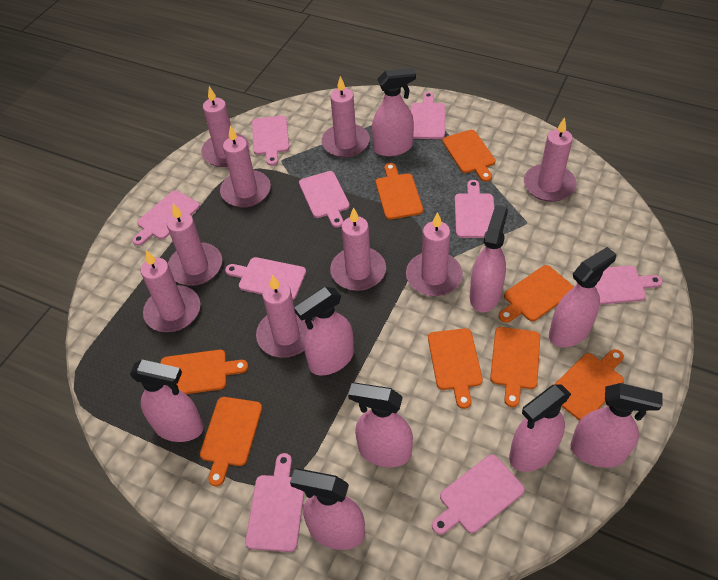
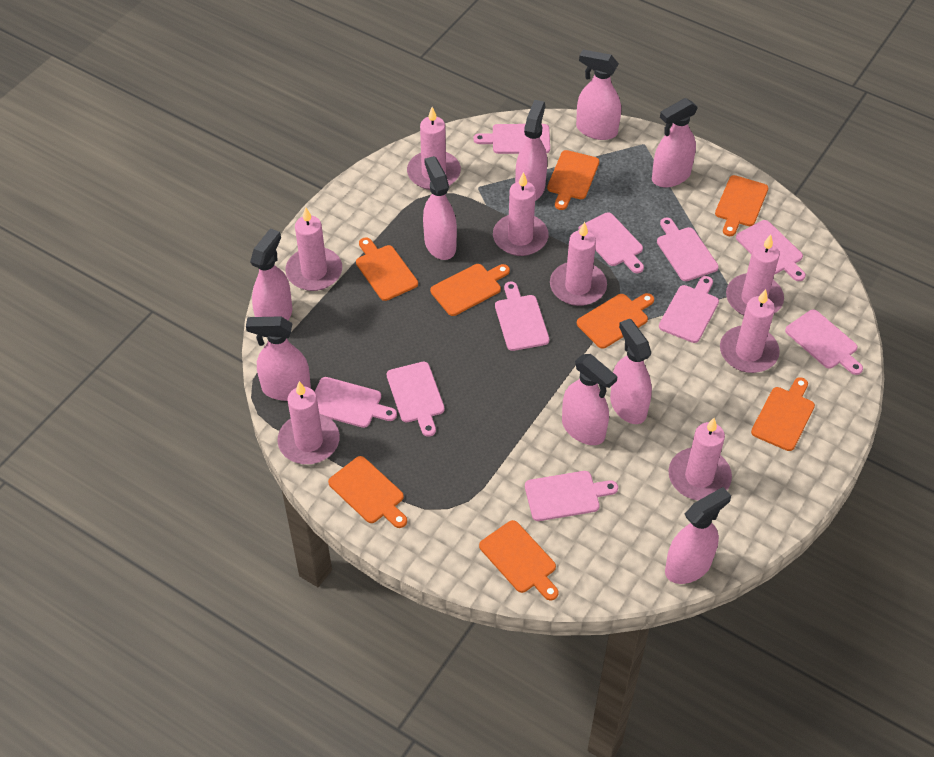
pink candle: [140,250,200,332] [167,204,222,286] [201,86,250,167] [220,126,271,208] [256,275,313,358] [321,76,370,158] [330,207,386,291] [406,212,463,296] [524,117,577,202] = 9 -> [277,381,340,464] [285,207,342,291] [407,107,461,190] [493,172,549,256] [550,222,607,306] [668,418,732,501] [720,289,780,373] [726,235,784,315] = 8
pink cutting board: [132,190,200,246] [225,257,306,300] [245,453,304,552] [252,116,289,166] [299,171,350,228] [411,92,445,139] [432,454,525,535] [455,180,494,238] [576,265,663,305] = 9 -> [315,377,397,428] [386,362,445,437] [473,124,550,154] [495,282,549,351] [525,471,618,521] [578,212,644,273] [657,217,719,281] [659,276,719,343] [736,220,806,281] [785,309,863,375] = 10

